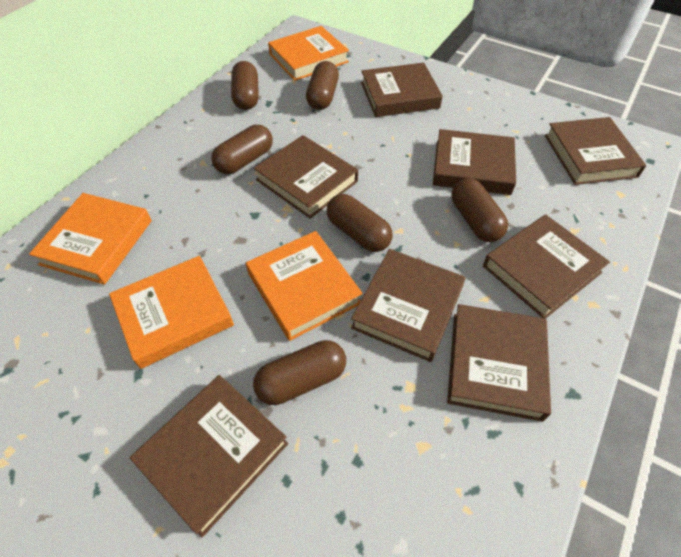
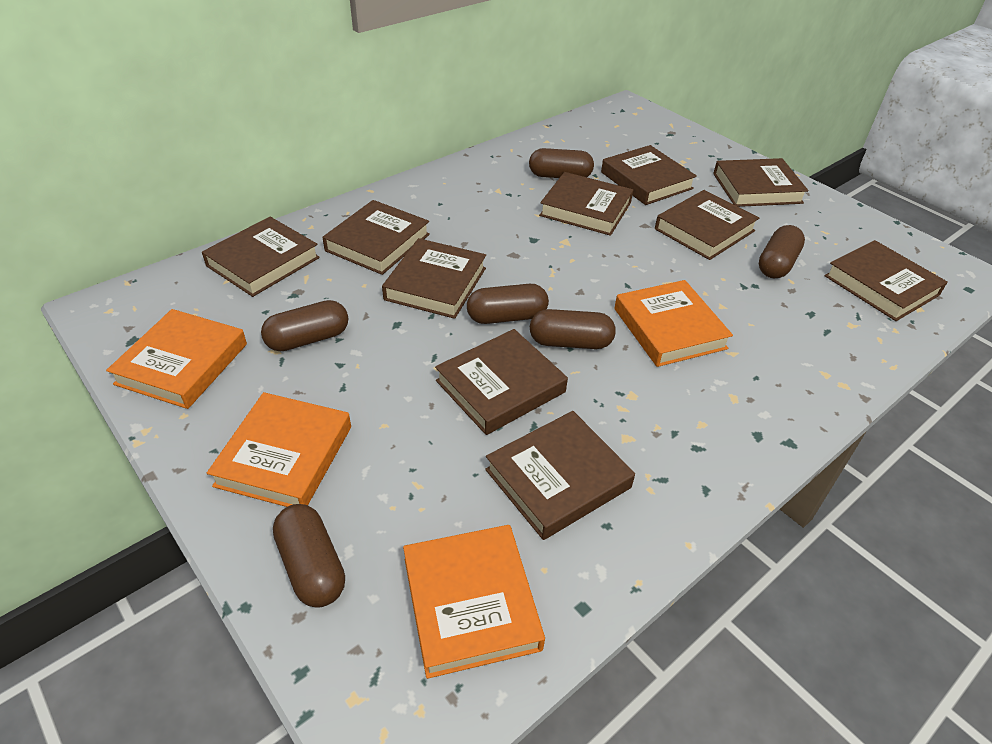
brown book: [130,375,288,537] [254,135,358,219] [351,249,466,362] [361,63,443,117] [433,129,516,195] [447,304,551,422] [483,214,610,319] [545,117,646,185] = 8 -> [202,217,320,297] [322,200,430,275] [382,238,486,319] [435,329,568,435] [485,411,635,540] [539,172,633,236] [601,145,697,205] [655,190,759,260] [713,158,808,207] [825,240,948,321] = 10

